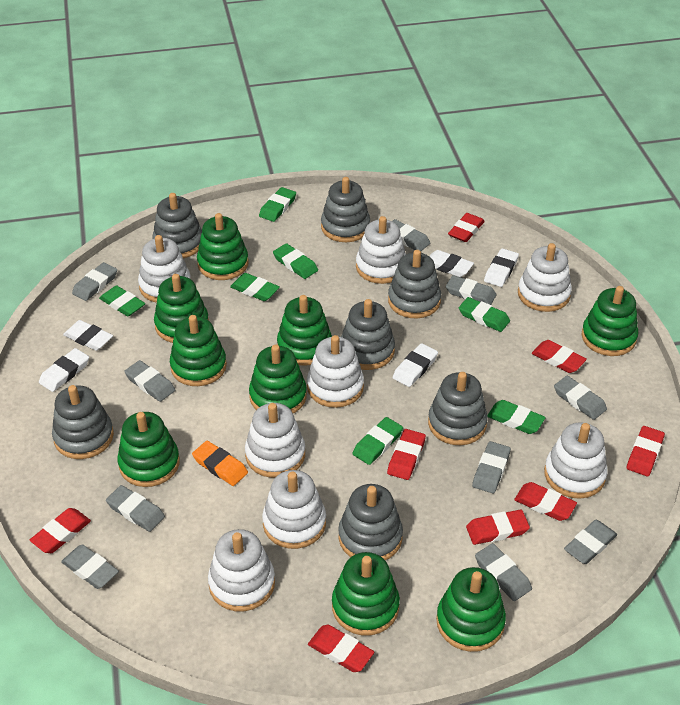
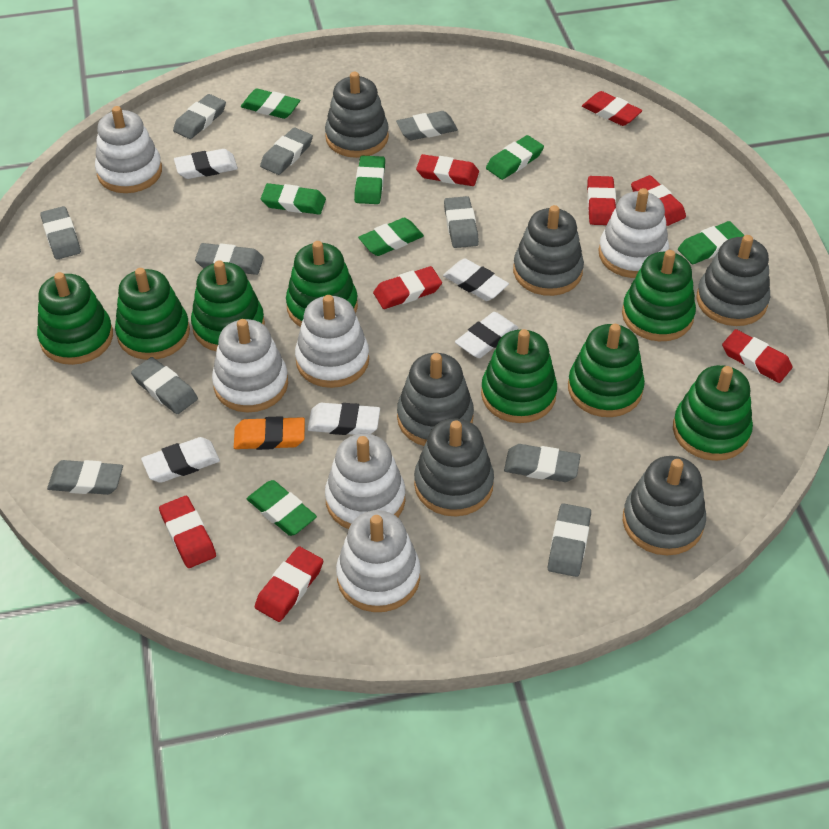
green stacking toy: [117,412,180,487] [154,274,209,343] [170,315,227,386] [197,213,249,280] [249,345,307,413] [277,295,332,366] [332,552,400,636] [436,567,506,652] [582,286,638,356] = 9 -> [37,272,113,365] [115,268,190,360] [191,260,265,351] [286,241,358,327] [481,329,557,423] [568,324,645,417] [622,250,696,341] [673,365,753,461] = 8
grey stacking toy: [52,385,114,459] [153,193,202,258] [321,177,370,242] [338,484,403,560] [341,299,395,370] [388,250,441,318] [428,372,488,445] = 7 -> [325,72,389,158] [397,353,474,446] [414,419,494,516] [513,205,584,296] [623,456,706,555] [697,235,770,326] = 6
white stacking toy: [138,235,191,303] [208,529,275,611] [245,403,305,478] [262,470,326,549] [307,335,364,408] [356,216,406,284] [518,243,572,312] [544,423,608,499] = 8 -> [95,106,162,193] [212,319,288,413] [295,295,369,388] [325,434,405,529] [336,510,420,612] [599,188,669,278] = 6

